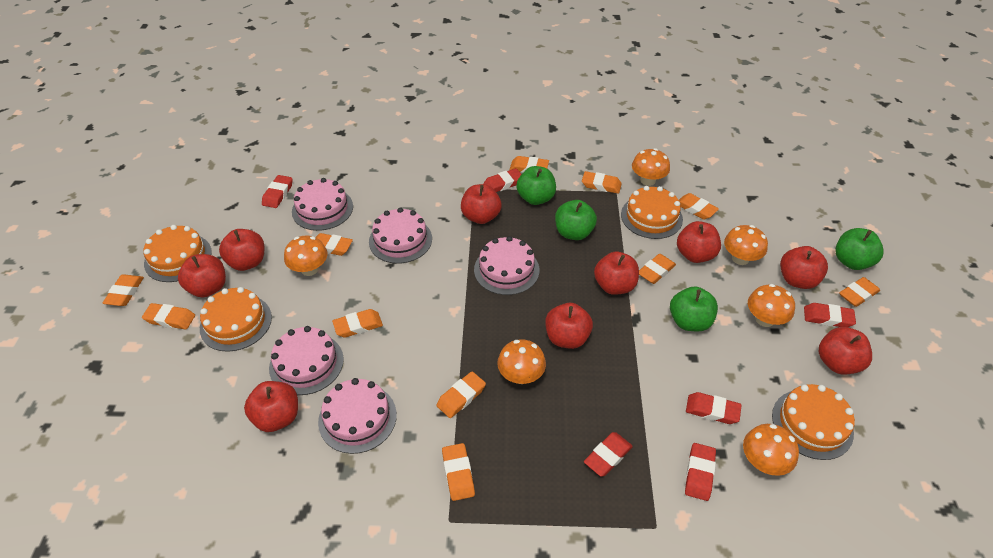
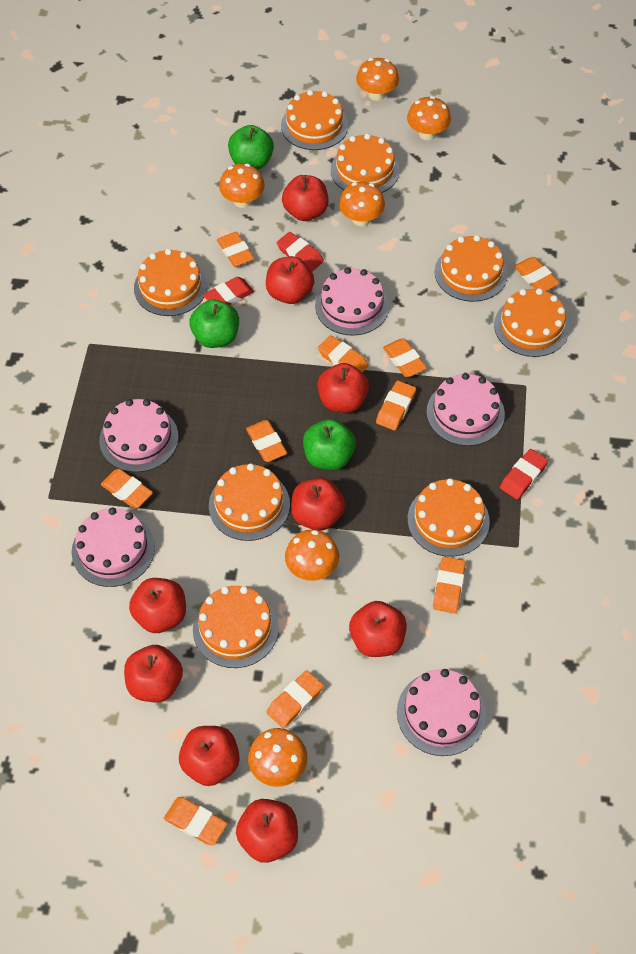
green apple: [516,166,556,205] [555,200,597,240] [670,286,718,331] [835,228,884,270] = 4 -> [189,300,239,348] [228,125,274,170] [303,419,356,470] = 3
orange cake: [144,225,212,282] [200,287,272,352] [621,186,683,239] [772,384,855,460] = 4 -> [134,249,207,316] [193,586,279,668] [209,463,290,541] [281,90,348,150] [331,134,400,193] [408,478,490,557] [435,235,508,302] [494,288,569,357] = 8
orange eraser: [103,274,144,306] [142,303,195,329] [316,233,353,256] [332,309,383,337] [436,371,486,418] [442,443,475,501] [510,156,549,173] [582,171,622,194] [639,254,676,284] [679,193,719,220] [839,277,880,307] = 11 -> [101,469,153,508] [164,797,227,845] [217,232,254,267] [246,420,287,462] [267,670,323,728] [318,335,368,372] [376,381,416,430] [383,338,427,377] [433,557,466,613] [514,257,560,291] = 10
red eraser: [262,175,293,208] [483,168,522,192] [584,432,633,477] [685,443,716,501] [686,392,742,424] [804,303,856,327] = 6 -> [203,277,254,305] [277,232,324,271] [500,449,548,500] = 3

